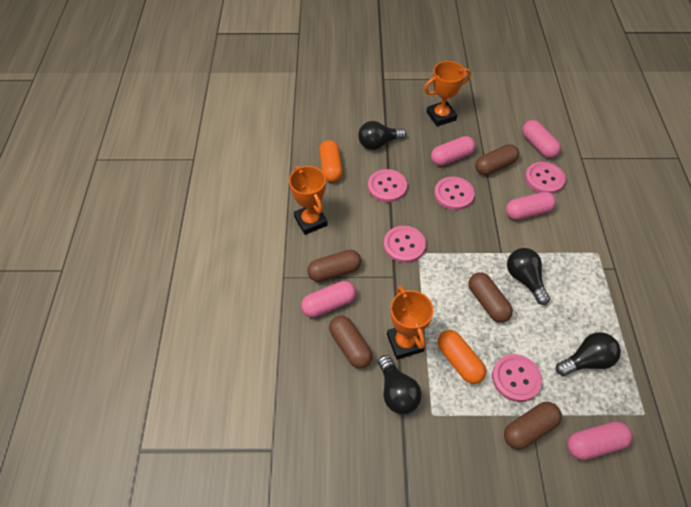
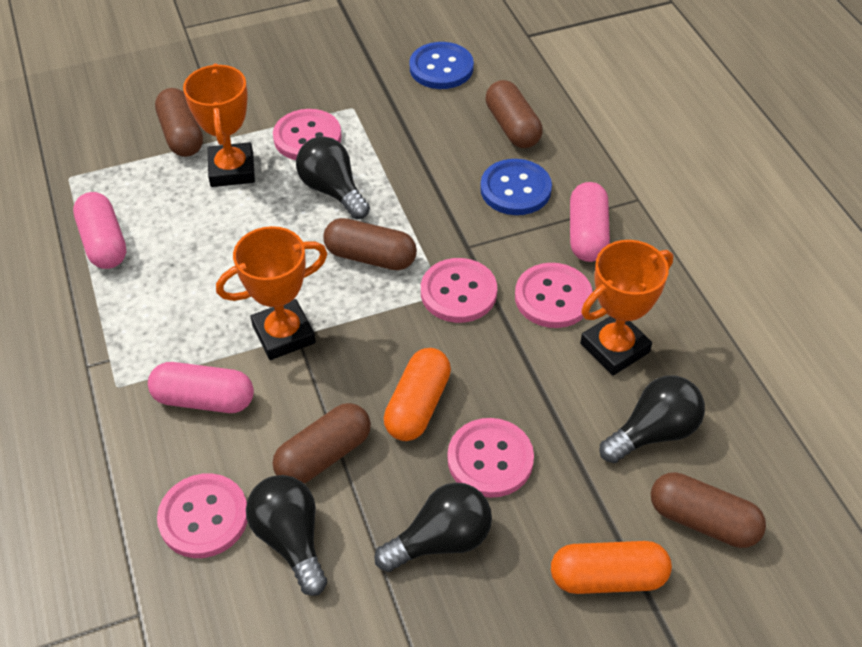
blue button: none = 0 -> [409,42,474,89] [480,159,552,215] = 2
pink capsule: [301,281,356,317] [431,136,476,166] [506,192,556,220] [522,120,561,158] [567,421,633,460] = 5 -> [73,192,126,269] [148,362,254,413] [570,182,610,262] = 3

